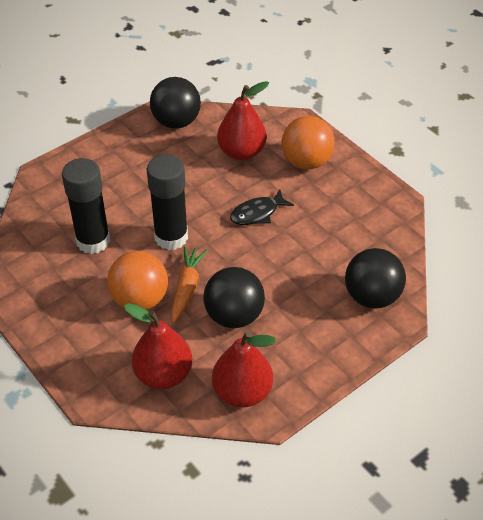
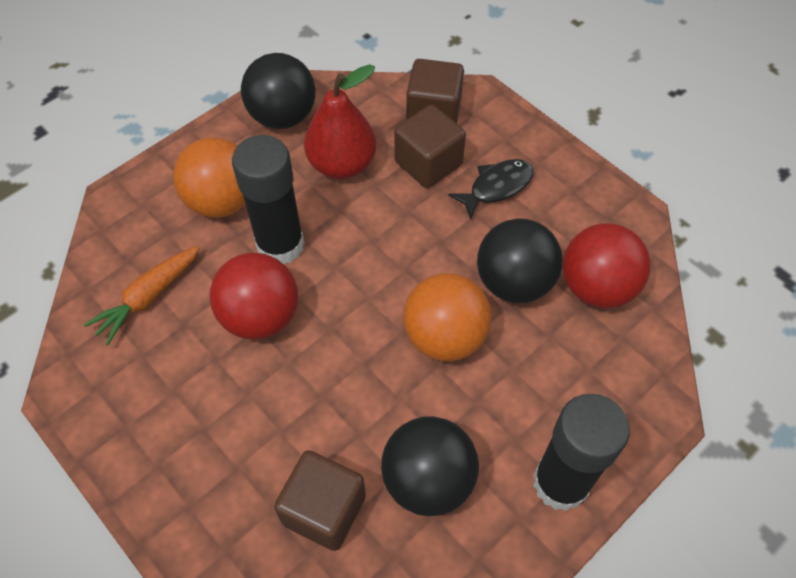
brown cube: none = 0 -> [274,450,366,551] [394,105,466,188] [406,59,464,123] = 3
red ball: none = 0 -> [210,253,298,340] [563,223,651,308] = 2
red pear: [124,303,192,389] [212,331,276,407] [217,81,269,160] = 3 -> [304,64,376,179] = 1

